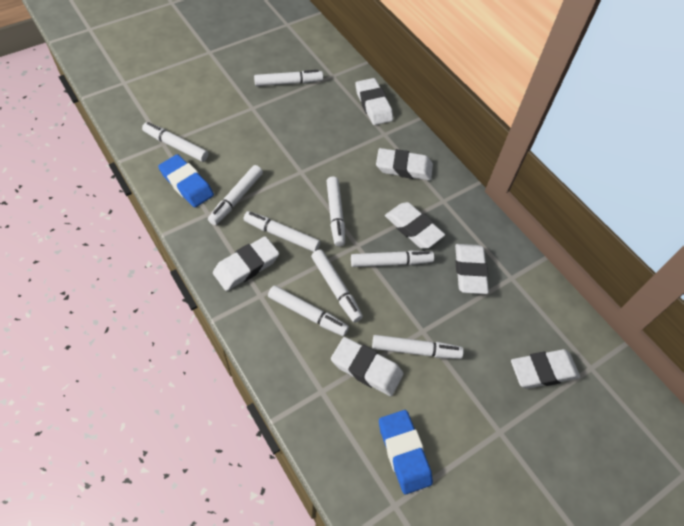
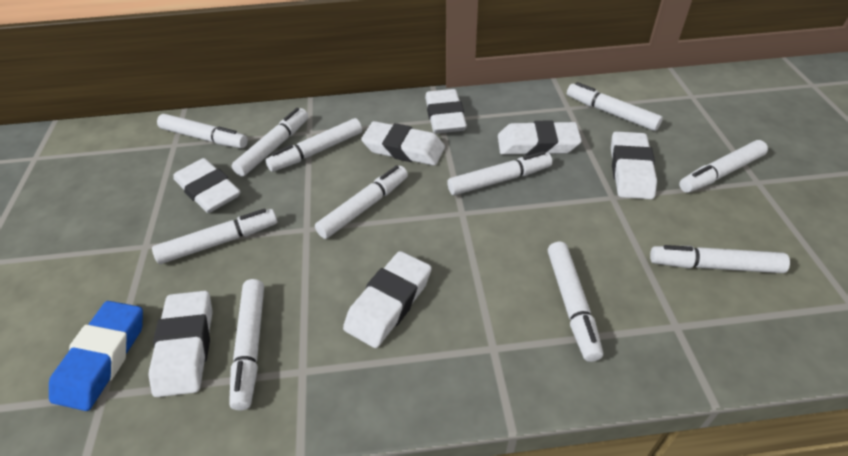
blue eraser: [158,154,214,207] [379,410,433,495] = 2 -> [49,301,143,411] = 1
white marker: [142,122,208,162] [208,165,263,225] [244,211,320,252] [254,70,323,86] [268,285,349,336] [311,249,363,323] [327,176,345,246] [351,251,434,267] [372,335,464,359] = 9 -> [152,209,277,264] [157,114,248,148] [229,279,264,410] [231,108,308,177] [266,118,362,172] [315,165,408,239] [447,151,552,196] [548,242,603,362] [567,82,663,131] [650,245,790,273] [679,140,768,193] = 11

